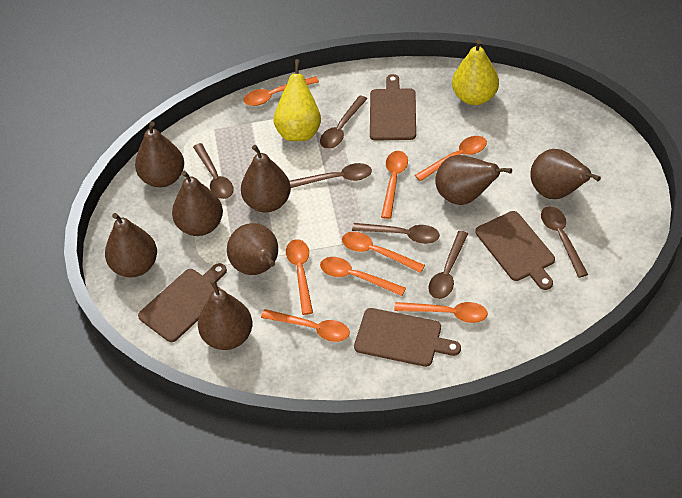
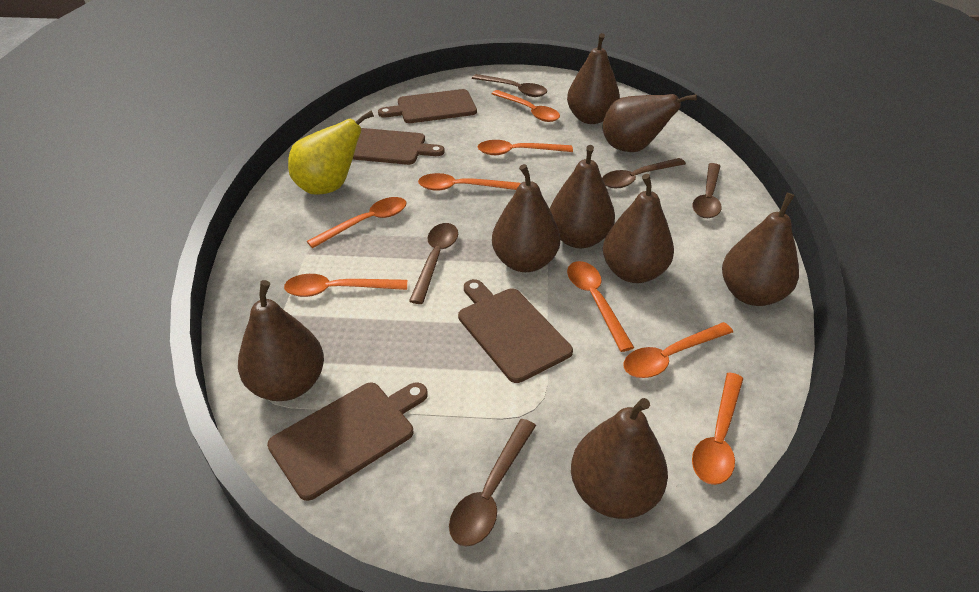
brown spoon: [193,143,234,199] [290,163,372,188] [320,96,367,149] [352,223,440,244] [429,231,468,299] [541,206,588,278] = 6 -> [409,223,458,304] [449,419,536,547] [472,74,547,97] [602,158,686,188] [692,163,722,218] = 5
yellow pear: [274,59,321,141] [452,39,499,105] = 2 -> [288,111,374,195] = 1

